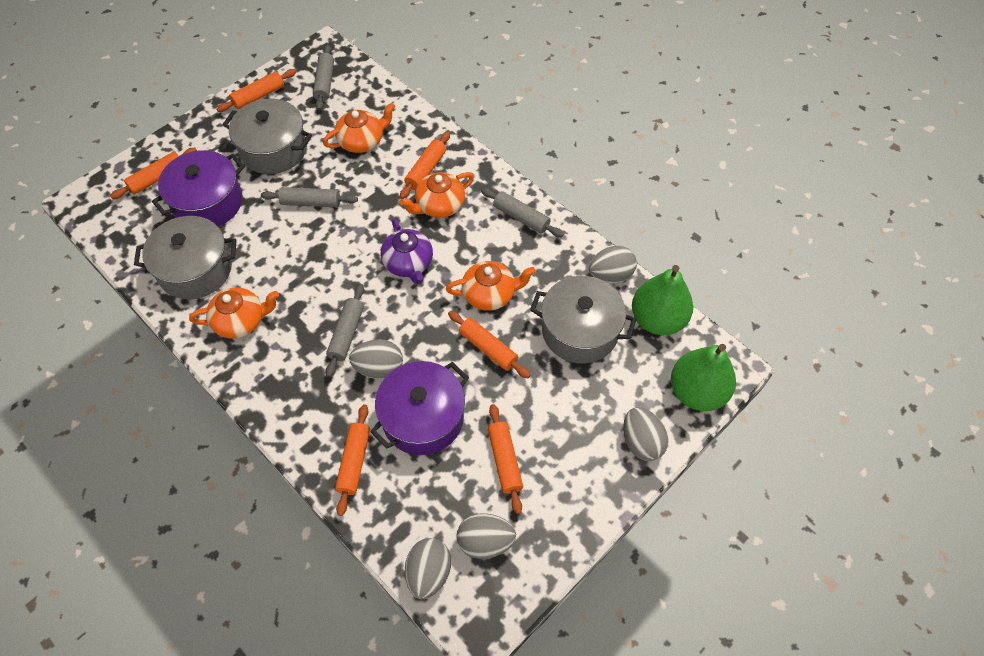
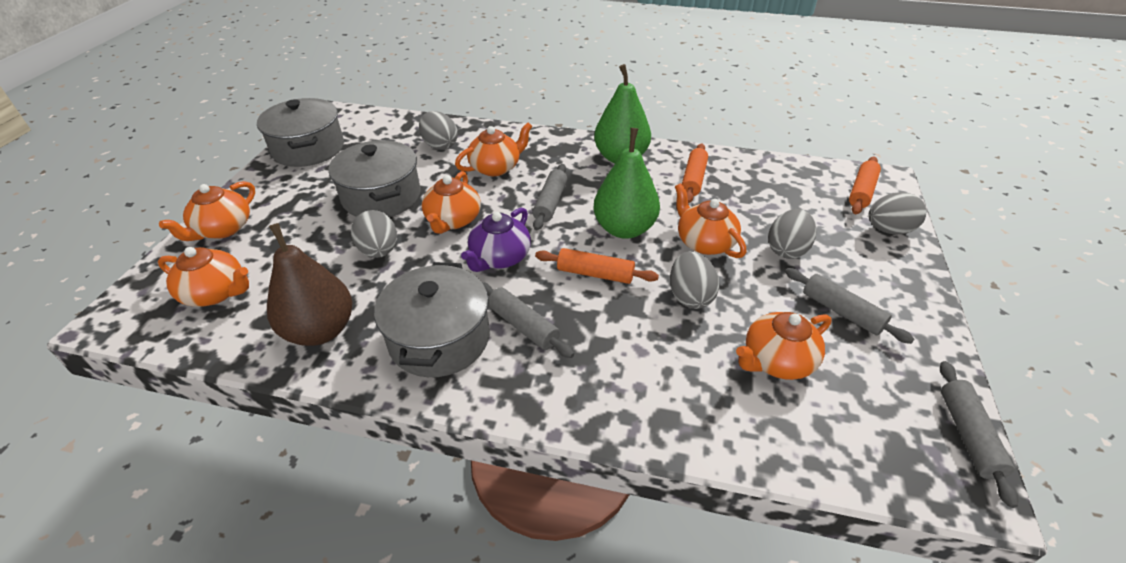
brown pear: none = 0 -> [267,223,352,346] = 1
orange rolling pin: [110,148,197,199] [216,69,296,112] [335,404,370,516] [400,132,450,199] [448,311,530,378] [488,404,523,514] = 6 -> [535,248,659,284] [682,144,708,203] [849,156,881,214] = 3
orange teapot: [189,287,279,339] [323,102,395,153] [400,172,474,218] [446,261,536,311] = 4 -> [158,247,249,307] [159,181,255,241] [422,171,481,234] [455,122,533,176] [675,183,746,258] [736,312,832,380] = 6
purple pot: [152,150,245,226] [370,361,469,455] = 2 -> none = 0

